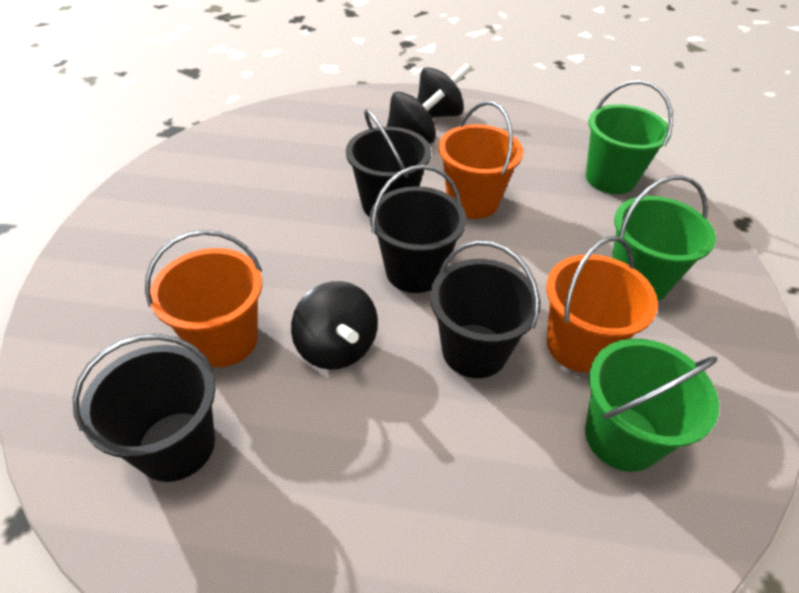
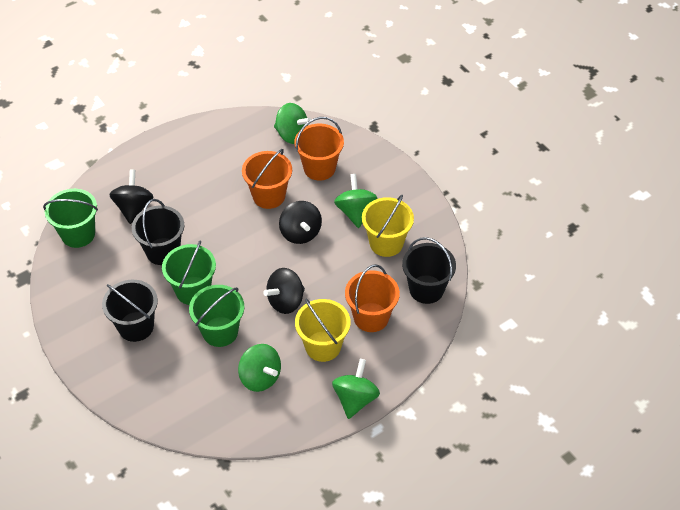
black bucket: [73,334,215,482] [346,109,431,217] [370,165,466,293] [430,241,541,378] = 4 -> [102,280,158,342] [132,199,184,265] [402,237,456,304] = 3
green spinning top: none = 0 -> [238,344,281,392] [274,103,311,144] [332,359,380,419] [334,174,377,228] = 4
yellow bucket: none = 0 -> [295,299,351,362] [362,195,414,257] = 2

